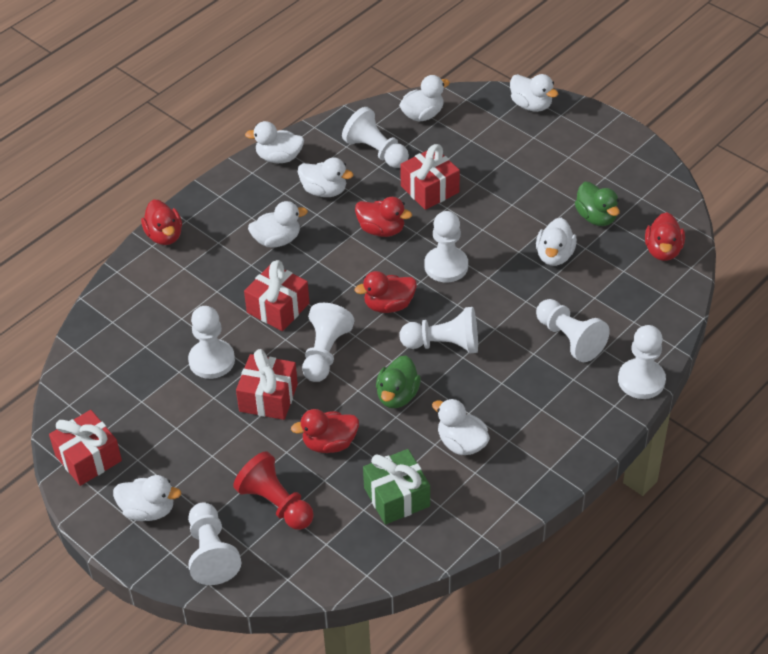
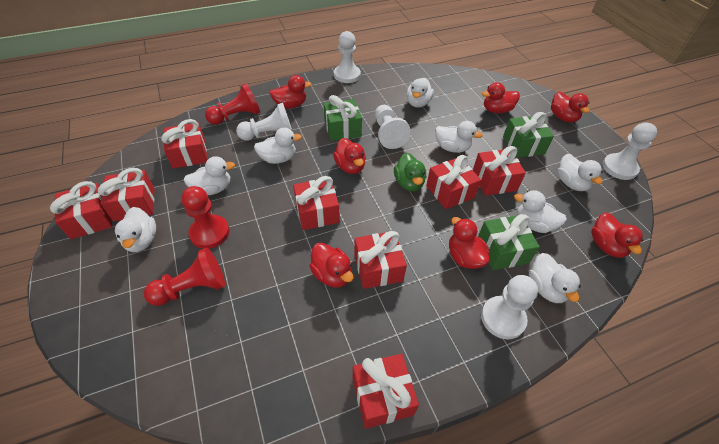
green duck: [376,356,421,408] [575,182,620,226] = 2 -> [394,153,426,191] = 1
green gift: [363,449,430,524] = 1 -> [324,95,362,141] [478,214,540,270] [503,112,554,158] = 3
red duck: [141,199,182,245] [291,409,359,453] [355,197,412,237] [355,271,417,313] [645,212,685,261] = 5 -> [270,75,312,109] [309,243,354,288] [333,138,366,174] [449,217,490,269] [482,82,520,113] [551,92,590,123] [591,212,643,258] = 7
red gift: [49,410,122,486] [236,349,298,420] [244,260,309,331] [400,144,460,210] = 4 -> [50,181,113,239] [98,168,155,221] [161,119,207,168] [293,176,340,230] [353,353,419,429] [354,231,407,289] [426,155,481,209] [473,146,526,195] = 8
red pawn: [233,451,314,530] = 1 -> [144,248,225,306] [181,186,230,249] [205,84,260,125] = 3
white pawn: [188,306,235,379] [188,502,241,585] [302,303,355,382] [342,107,409,168] [399,307,478,353] [424,211,468,282] [536,299,610,362] [618,325,666,399] = 8 -> [236,103,292,141] [334,31,361,83] [375,105,411,149] [481,275,538,339] [602,122,657,180] = 5

